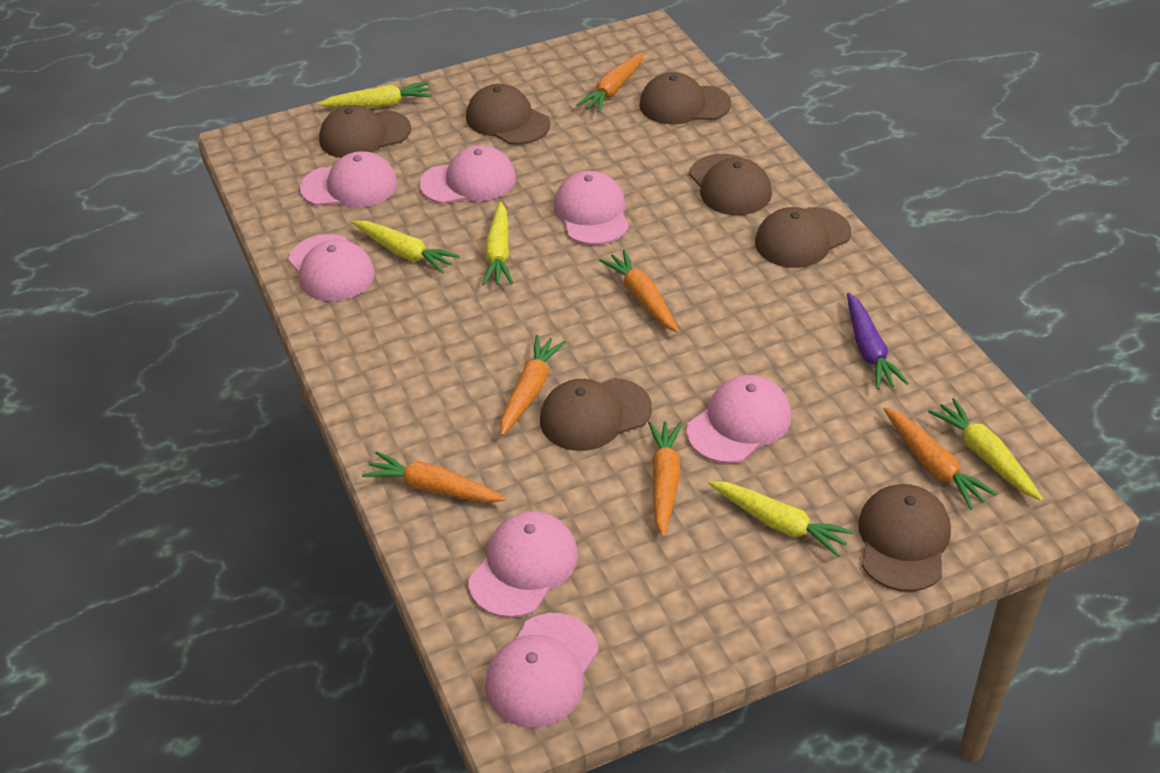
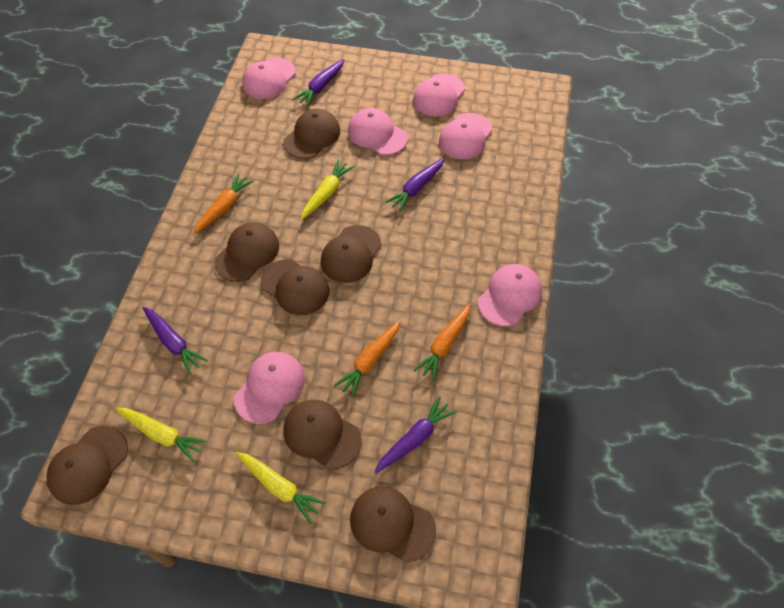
orange carrot: [362,451,506,503] [501,335,566,436] [576,52,644,113] [599,250,679,333] [648,421,682,537] [884,407,997,510] = 6 -> [193,173,254,235] [334,320,401,398] [414,304,471,381] = 3
pink cap: [288,234,375,302] [300,151,397,208] [420,145,516,204] [468,511,578,618] [485,613,599,728] [554,171,629,245] [686,375,791,464] = 7 -> [234,352,305,424] [242,58,296,99] [348,108,407,155] [413,74,465,116] [439,113,493,159] [478,264,542,326] = 6
purple carrot: [847,293,909,390] = 1 -> [143,307,208,375] [293,59,344,106] [375,396,457,473] [385,158,445,212] = 4
yellow carrot: [318,82,432,108] [352,221,460,273] [482,202,513,285] [708,481,854,557] [928,398,1043,501] = 5 -> [115,408,207,462] [235,452,326,523] [301,160,354,220] = 3

